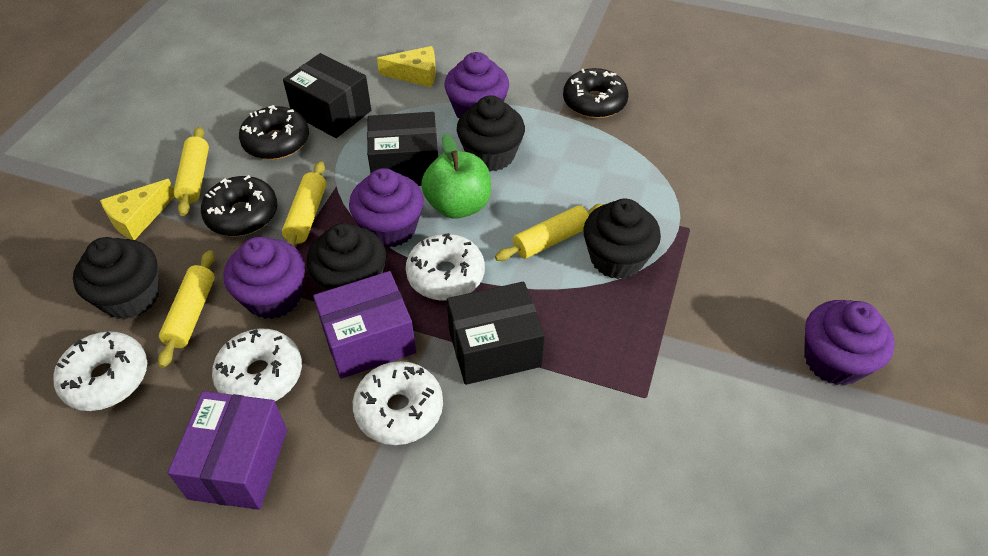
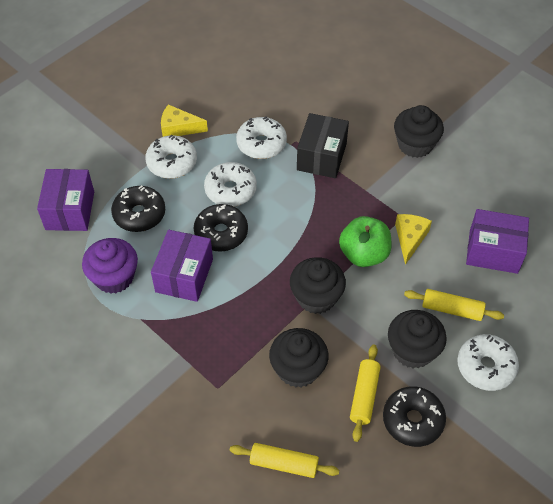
black box: [283,53,371,138] [367,112,438,186] [447,282,545,385] = 3 -> [297,113,349,178] = 1
purple box: [168,391,287,510] [313,271,416,379] = 2 -> [37,169,94,231] [151,230,213,302] [466,209,529,274] = 3
purple cupcake: [224,237,305,319] [349,168,424,248] [445,52,509,118] [804,300,895,385] = 4 -> [82,238,138,294] = 1
yellow rolling pin: [158,250,215,368] [173,127,209,216] [282,161,327,247] [495,204,605,261] = 4 -> [230,443,339,478] [350,345,381,442] [404,289,504,321] = 3

